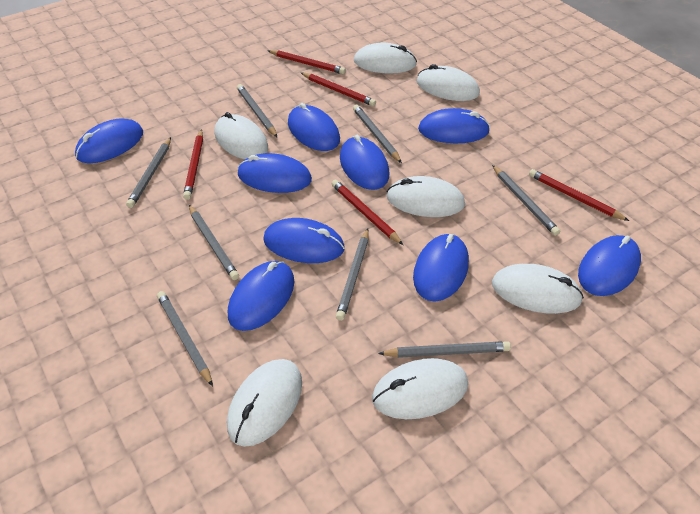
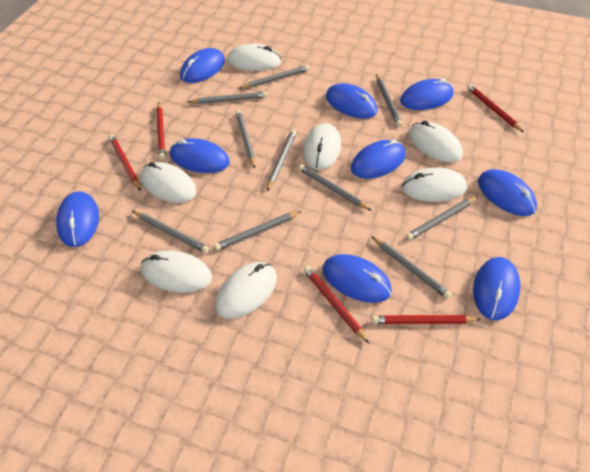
grey pencil: [126,137,171,208] [157,291,213,386] [189,205,239,280] [237,84,278,138] [336,228,369,321] [353,105,402,163] [378,341,511,358] [492,165,560,236] = 8 -> [132,211,209,253] [188,92,267,104] [214,211,302,251] [235,110,255,169] [238,65,310,89] [267,130,296,191] [298,164,372,211] [371,236,452,299] [376,74,402,127] [406,196,478,240] = 10

